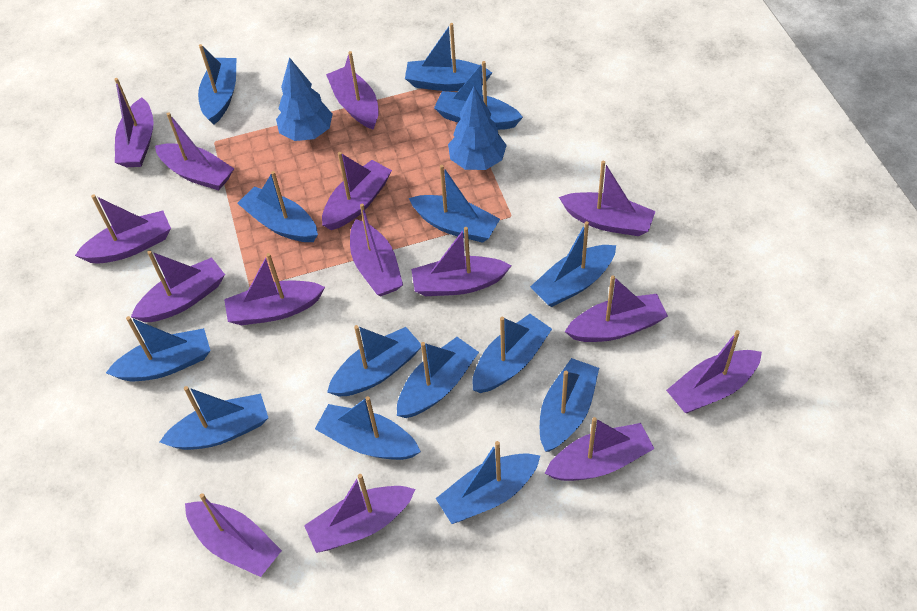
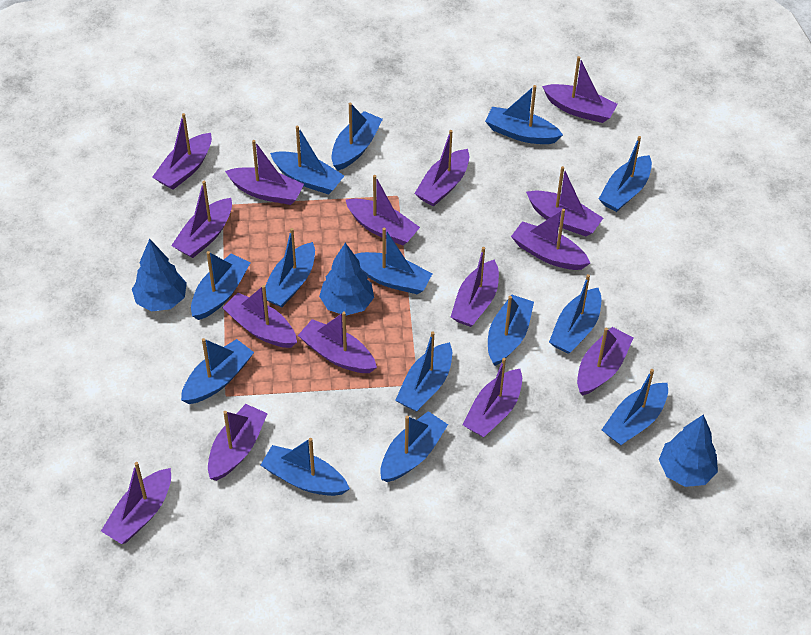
blue tree: [276,57,333,141] [448,86,507,170] = 2 -> [132,239,187,312] [319,243,374,315] [659,414,718,487] = 3

